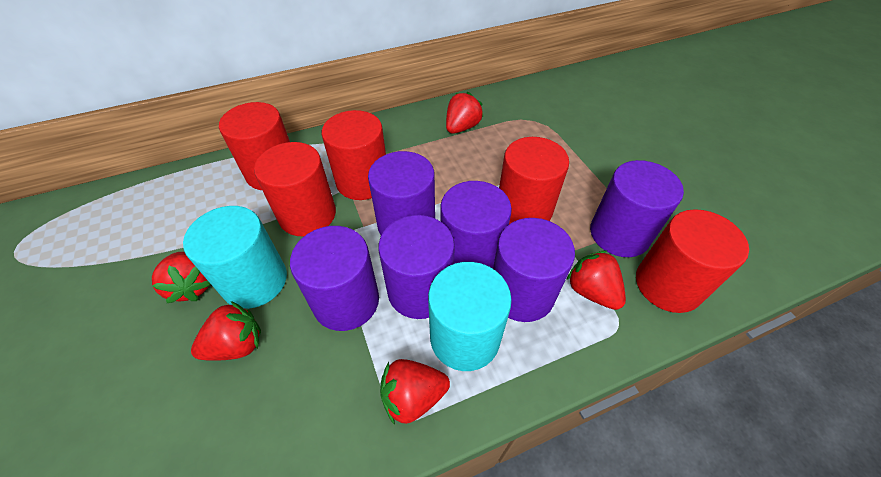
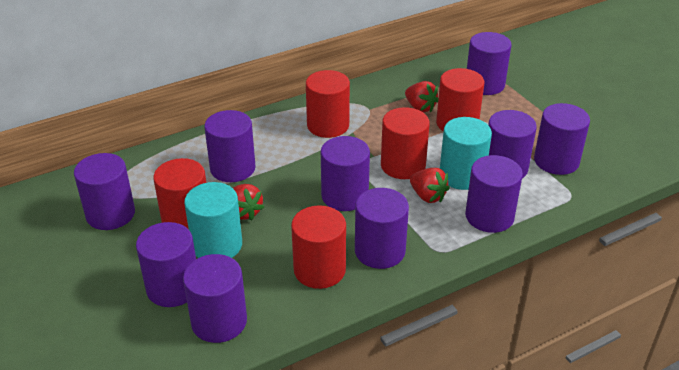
purple cylinder: [290,226,379,331] [368,151,435,235] [378,215,455,319] [441,181,512,269] [493,218,575,322] [590,160,684,257] = 6 -> [74,153,135,230] [136,222,196,307] [183,254,247,343] [204,110,256,182] [321,136,370,211] [355,188,409,269] [465,155,523,233] [467,32,511,95] [488,110,537,178] [534,103,590,175] = 10
red strawberry: [152,252,211,303] [191,301,261,361] [380,359,450,425] [446,92,484,134] [566,250,626,310] = 5 -> [233,184,264,221] [405,81,438,112] [410,168,450,203] = 3

